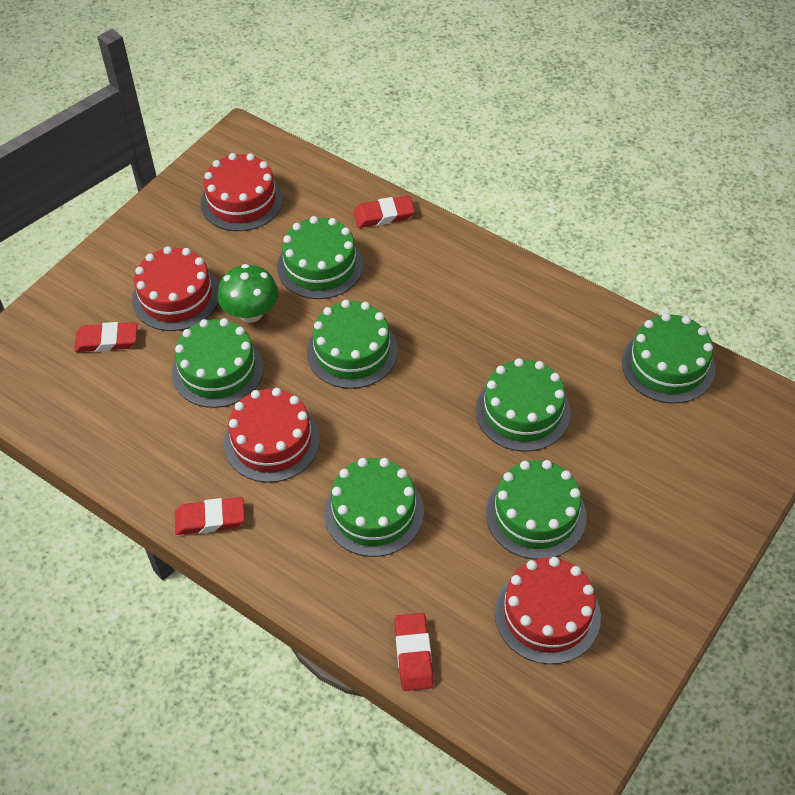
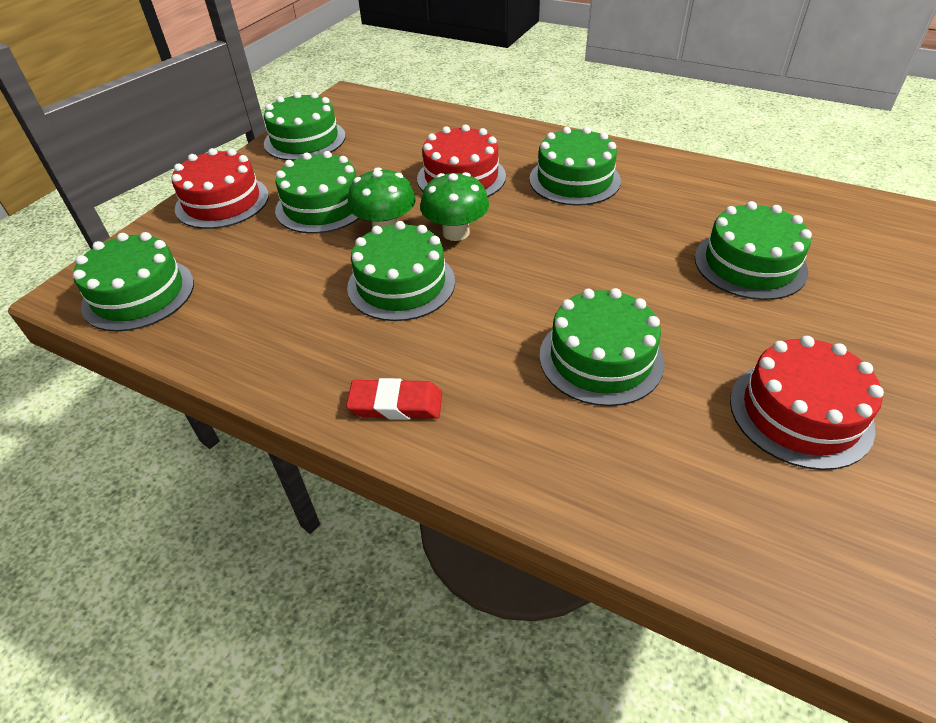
green mushroom: [217,264,279,323] = 1 -> [347,167,416,228] [420,172,489,241] = 2
red cake: [132,246,219,331] [200,153,283,231] [224,388,320,482] [495,557,601,664] = 4 -> [172,148,269,229] [417,124,506,197] [730,336,884,470] = 3
red eraser: [74,322,137,352] [175,497,245,535] [353,196,415,228] [395,613,434,691] = 4 -> [346,378,442,420] = 1

